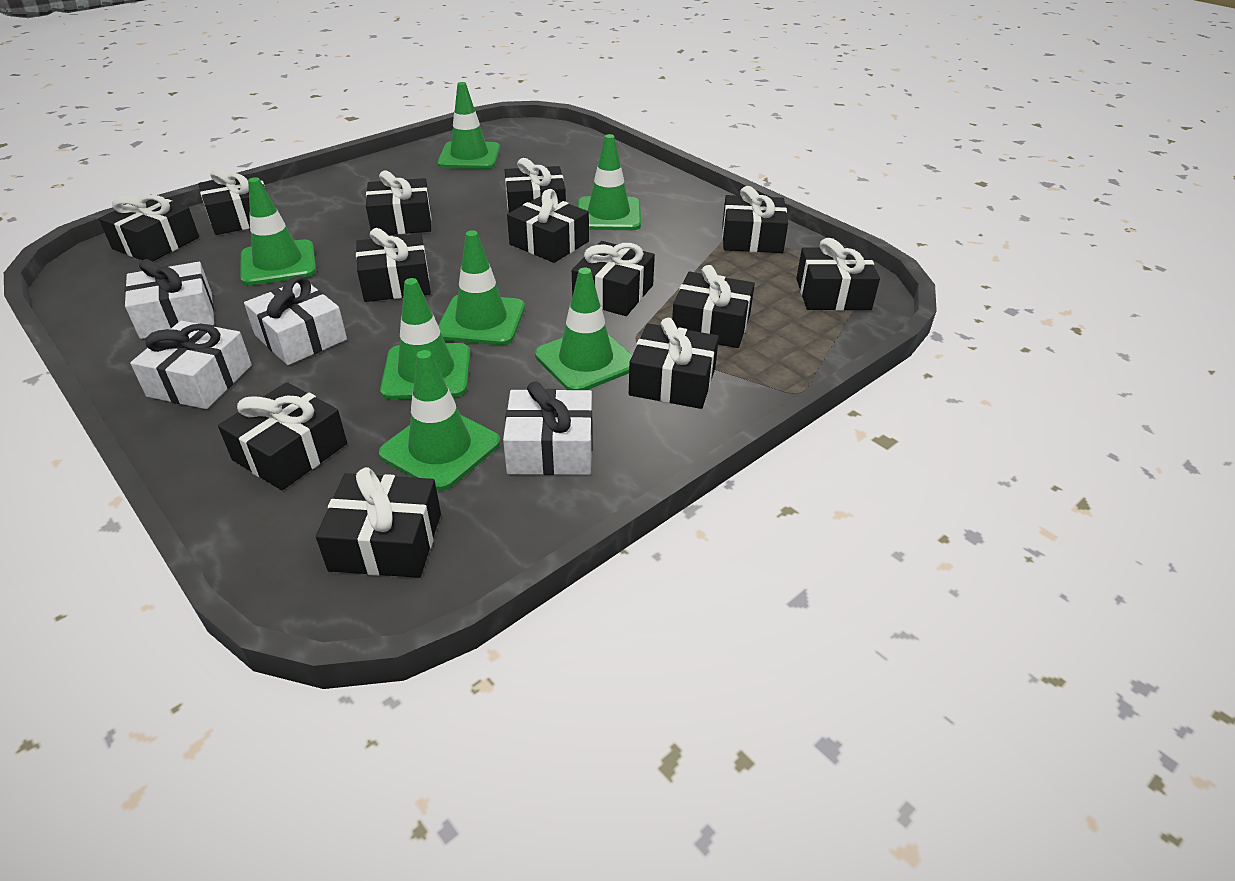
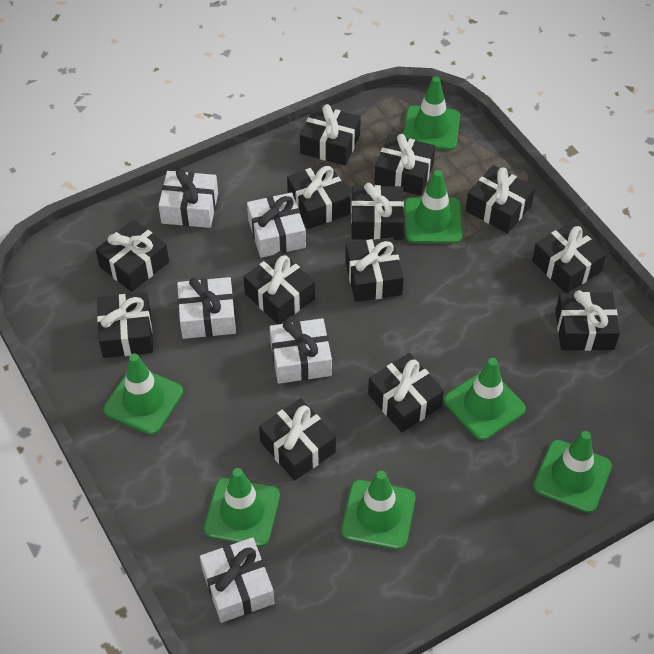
white gift: [125,259,214,339] [130,321,252,409] [244,276,347,365] [503,381,593,475] = 4 -> [158,168,218,228] [177,277,236,339] [200,537,274,623] [247,192,306,258] [270,318,332,384] = 5

